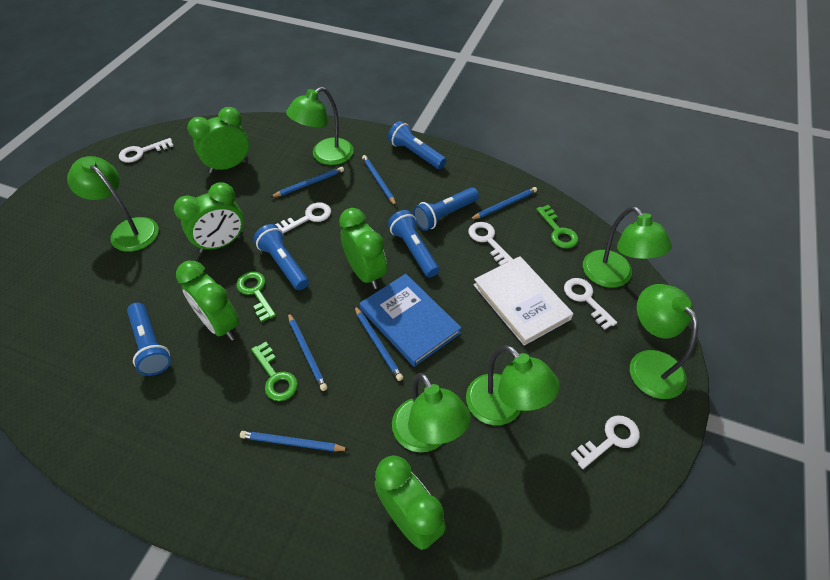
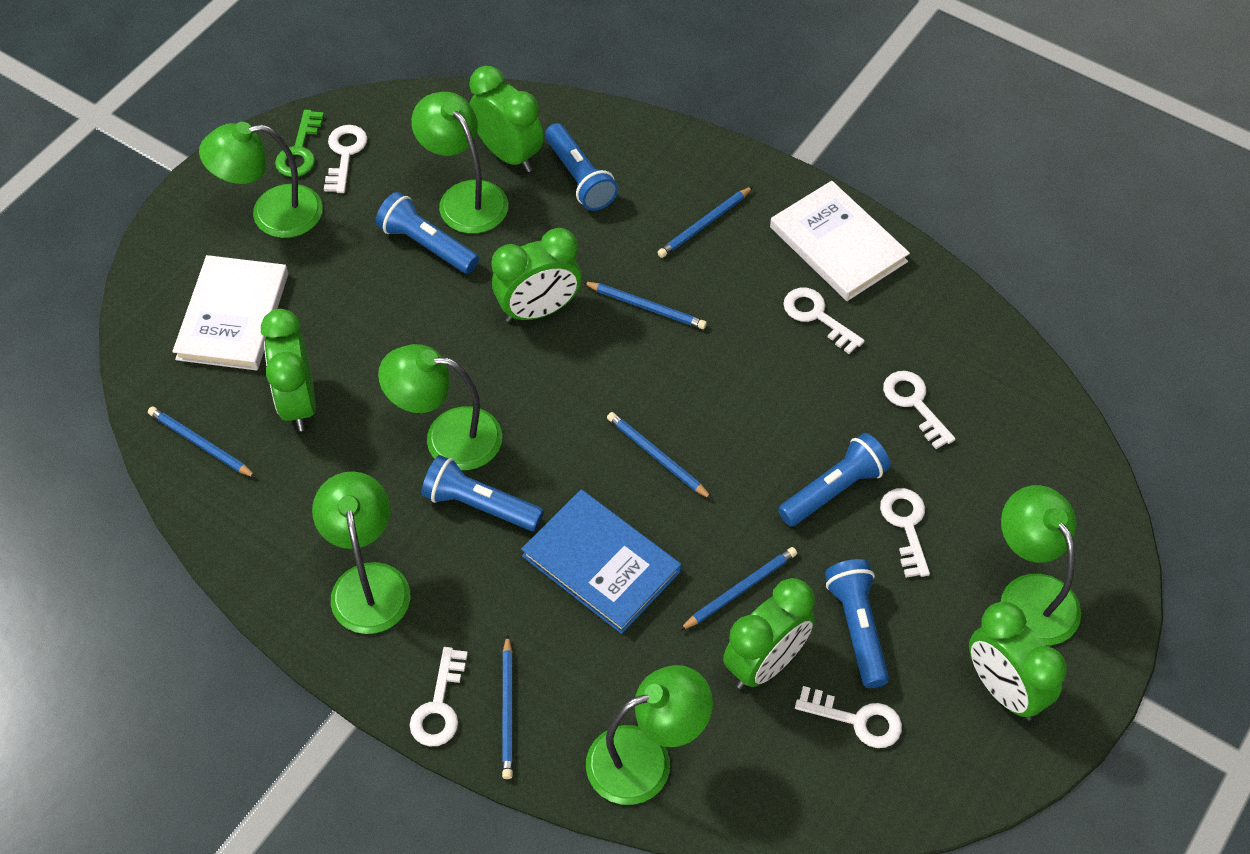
green key: [236,271,276,322] [251,342,298,401] [536,205,578,248] = 3 -> [275,110,324,177] = 1
white book: [473,256,573,346] = 1 -> [172,255,288,370] [770,181,910,301] = 2
white key: [119,138,174,163] [275,203,331,233] [468,222,513,266] [564,278,617,330] [571,416,640,469] = 5 -> [324,125,367,193] [410,647,468,747] [783,288,865,354] [795,686,902,748] [880,488,930,578] [883,371,955,449] = 6

